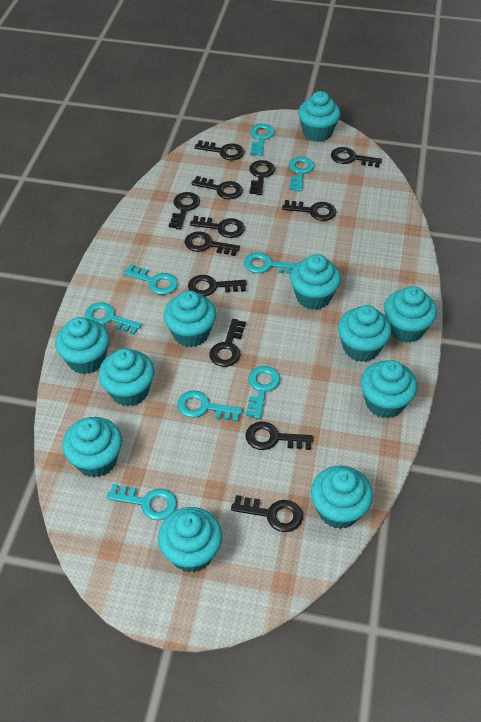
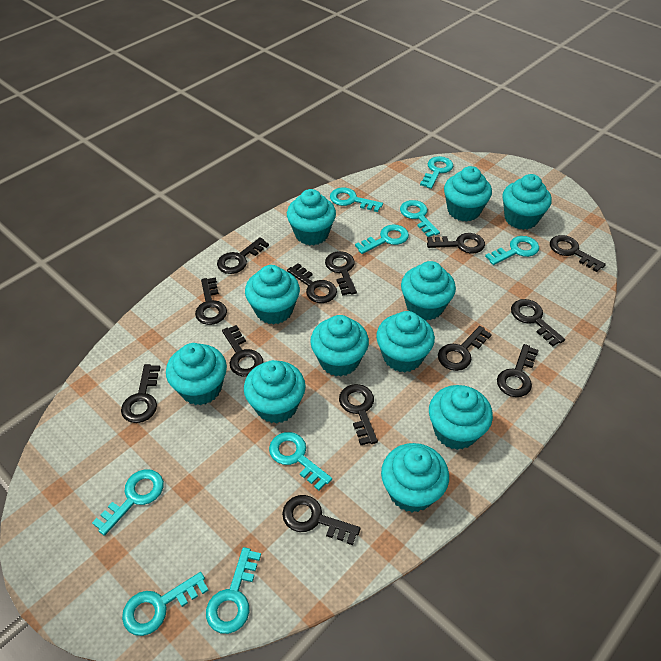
black key: [169,192,200,230] [185,231,240,256] [188,275,247,297] [190,216,245,238] [191,176,243,199] [195,140,244,160] [209,319,246,367] [231,495,303,532] [246,422,313,450] [249,160,275,195] [282,200,336,221] [331,147,382,168] = 12 -> [121,364,160,423] [195,277,227,325] [217,237,269,274] [222,325,263,377] [282,495,361,545] [287,263,337,303] [325,251,357,296] [339,384,378,445] [427,233,485,254] [438,326,492,371] [497,344,539,397] [511,299,565,347] [550,235,606,272] = 13
turquoise key: [85,302,142,335] [106,484,177,520] [123,264,178,295] [177,391,242,422] [244,252,297,274] [245,366,280,419] [250,124,275,156] [289,157,314,192] = 8 -> [92,469,164,536] [122,572,209,636] [206,547,261,634] [269,432,332,491] [330,188,383,212] [355,224,409,254] [400,200,440,237] [420,156,453,189] [485,236,539,265] = 9

